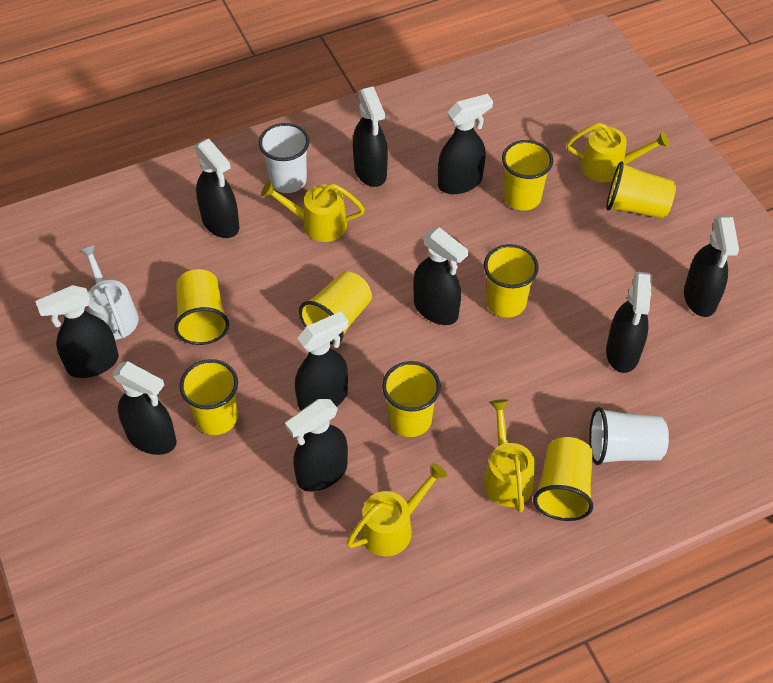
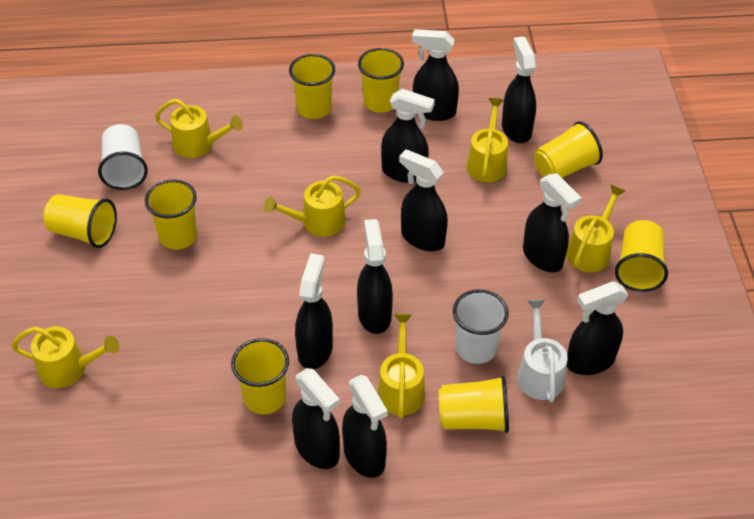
yellow watering can: [261,181,365,242] [346,463,447,556] [483,399,535,513] [567,123,669,182] = 4 -> [12,327,119,388] [155,99,243,158] [264,175,361,237] [377,314,425,419] [466,98,508,182] [566,185,625,272] = 6

